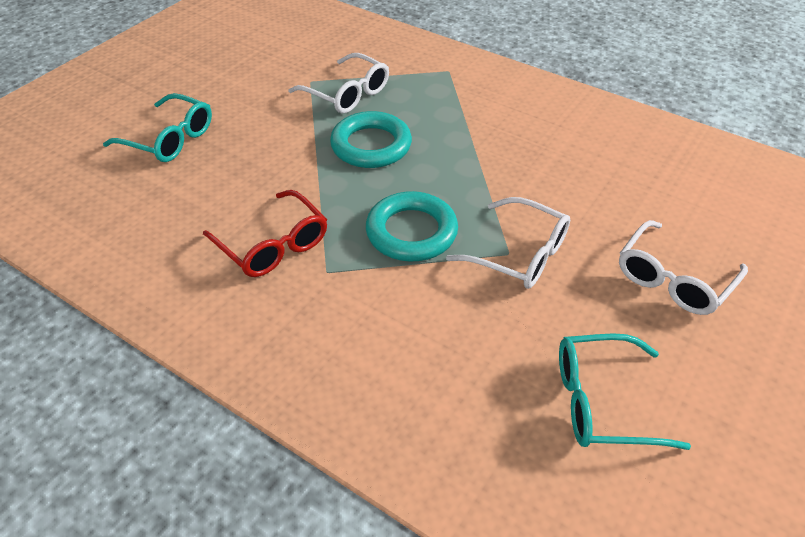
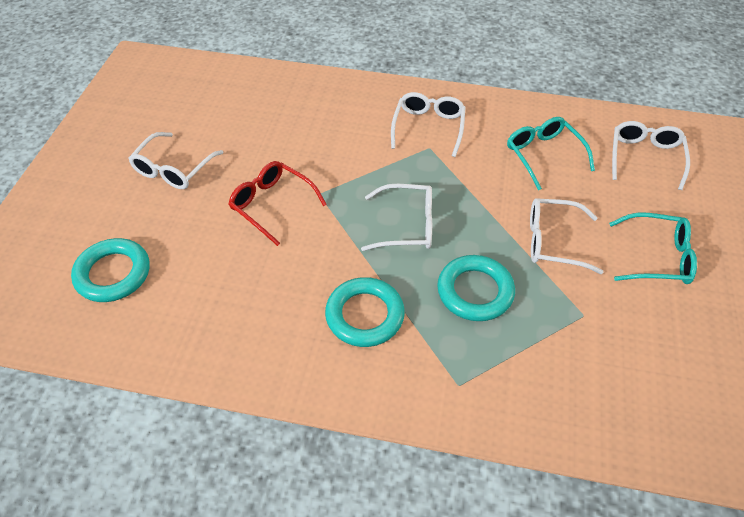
turquoise ring: [330,111,412,168] [366,191,458,261] = 2 -> [71,238,150,302] [325,277,405,347] [437,255,515,321] = 3
white glasses: [288,53,389,114] [446,197,570,289] [619,220,748,315] = 3 -> [128,132,224,189] [361,184,432,251] [391,92,466,157] [530,198,604,274] [612,121,690,190] = 5

